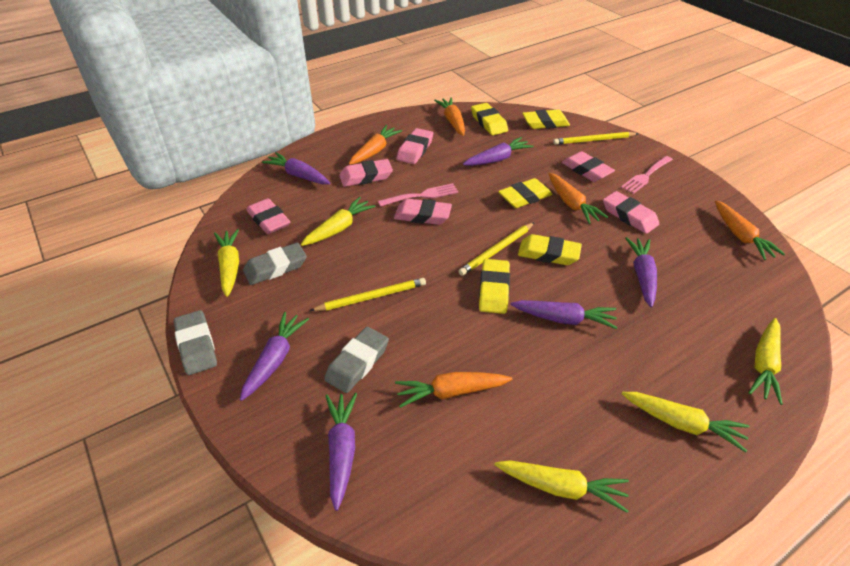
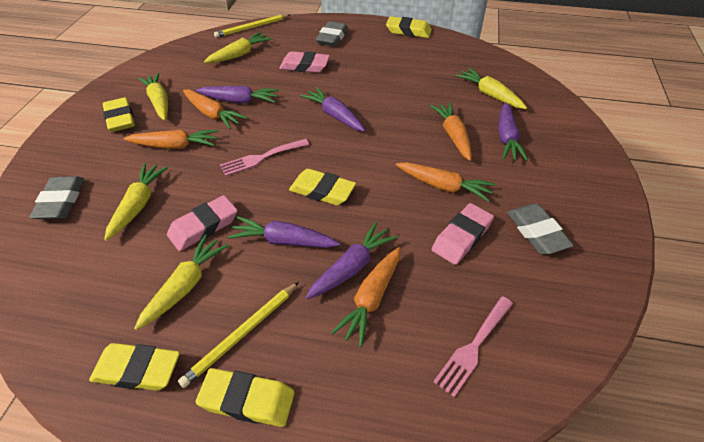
pink eraser: [246,198,290,234] [339,159,393,187] [394,199,452,225] [397,128,433,164] [562,151,615,182] [603,191,659,234] = 6 -> [167,195,238,251] [279,51,330,73] [432,203,494,265] = 3
purple carrot: [240,312,309,401] [262,152,330,184] [326,393,357,511] [463,137,534,166] [510,300,617,329] [625,237,657,307] = 6 -> [196,86,279,103] [228,216,340,248] [300,87,365,132] [305,222,398,299] [498,102,528,161] = 5
yellow pencil: [310,278,426,311] [458,222,535,276] [553,132,639,145] = 3 -> [178,282,299,388] [214,14,290,38] = 2

